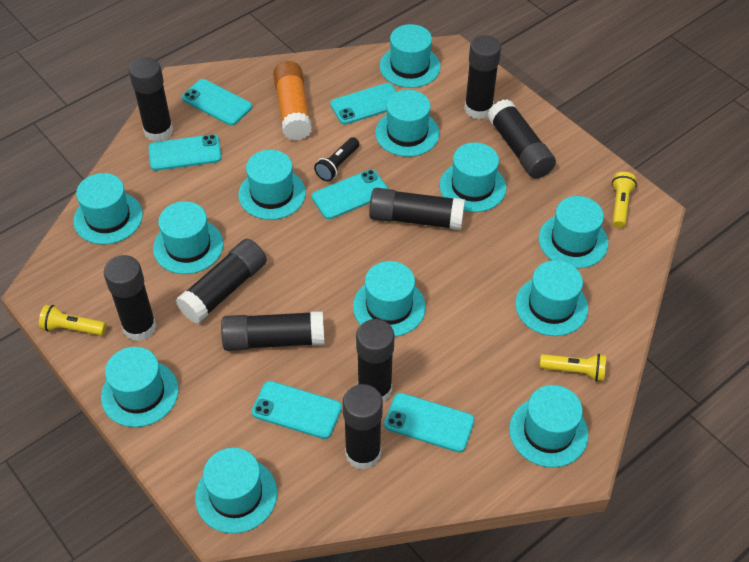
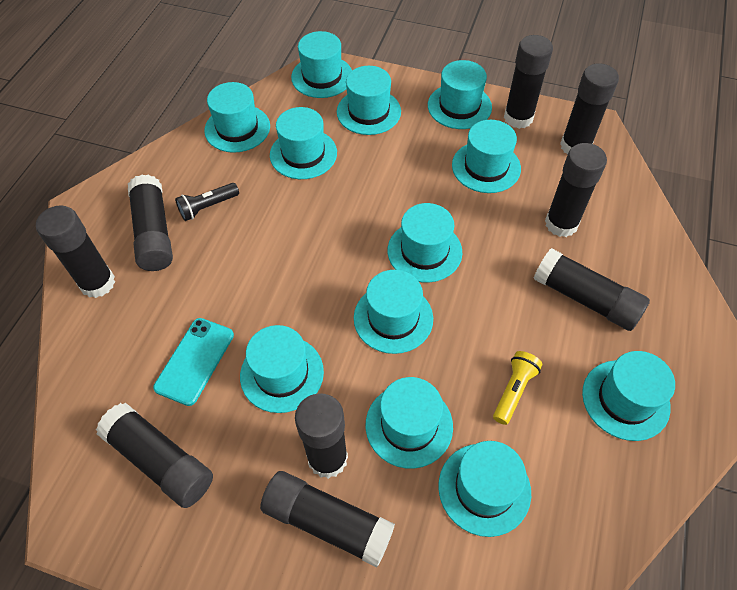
orange glue stick: [273,61,312,141] = 1 -> none = 0
turquoise phone: [148,134,222,171] [182,79,252,126] [252,381,342,439] [312,169,389,219] [330,83,397,125] [384,393,475,452] = 6 -> [153,318,234,406] = 1
yellow flashlight: [39,305,106,336] [540,354,606,381] [612,172,637,228] = 3 -> [493,351,542,425] = 1

